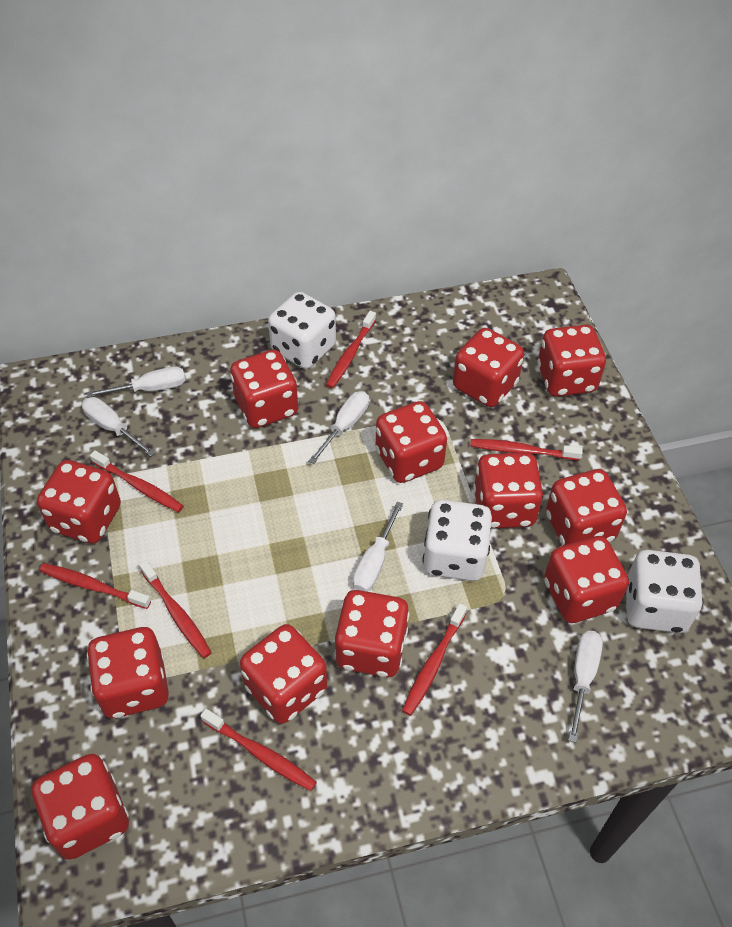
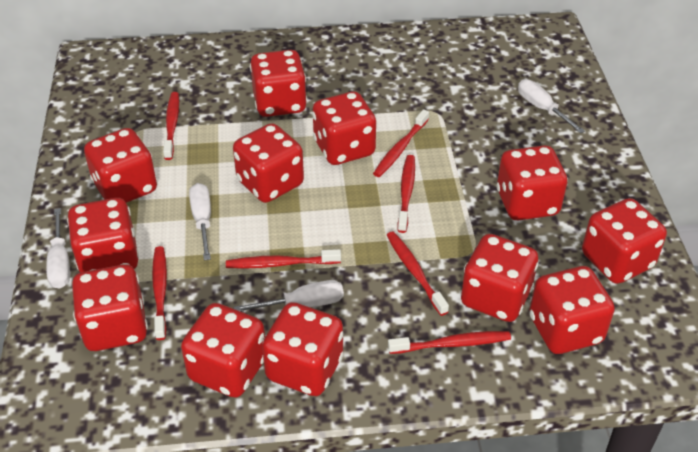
white dice: [268,292,336,369] [422,500,492,581] [626,550,703,633] = 3 -> none = 0
white screwdriver: [82,397,155,457] [87,367,186,398] [308,391,369,464] [353,502,403,592] [569,631,603,743] = 5 -> [46,208,70,289] [189,183,211,260] [234,280,344,312] [518,79,585,133] = 4

